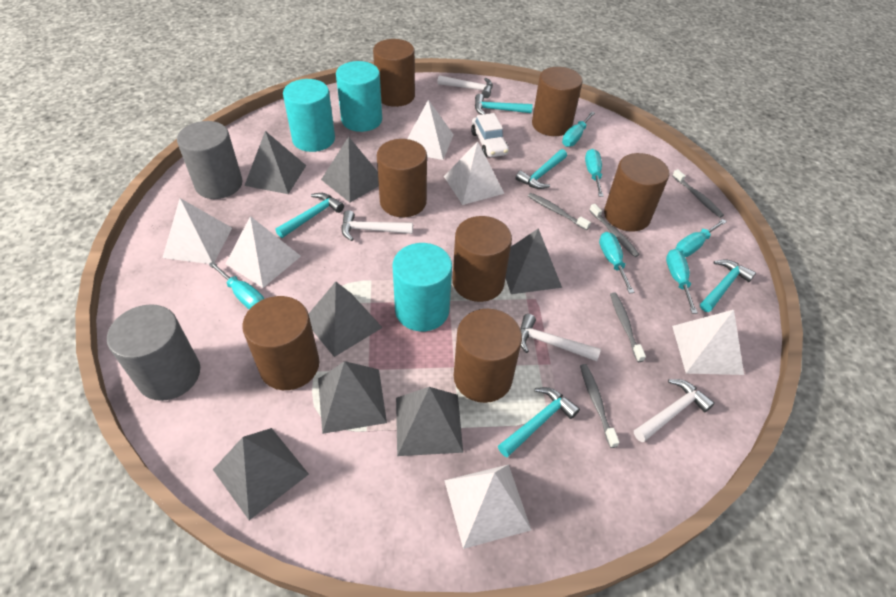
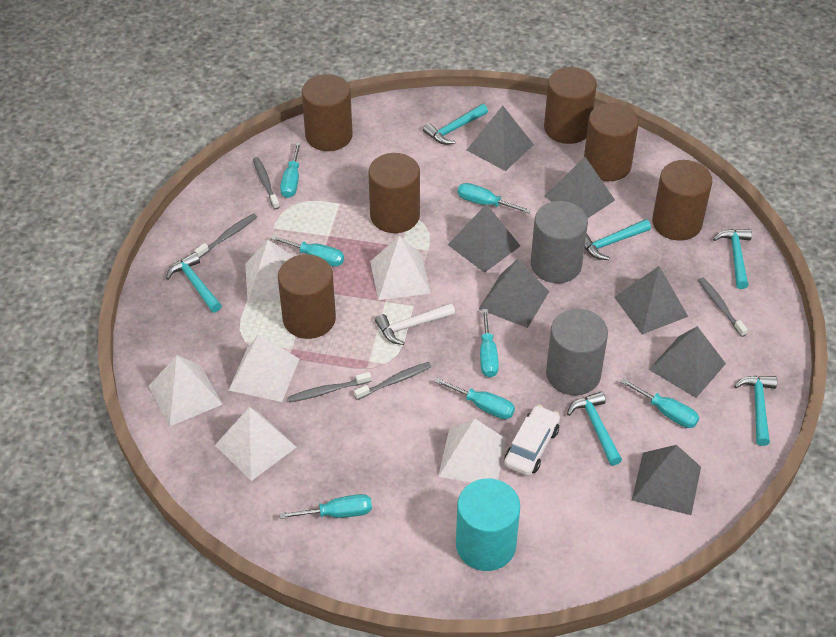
brown cylinder: [242,296,319,390] [373,39,415,107] [377,139,427,217] [452,216,512,302] [454,309,522,403] [532,67,582,136] [604,153,669,232] = 7 -> [278,254,336,339] [302,74,353,151] [368,153,420,233] [544,67,597,144] [584,103,639,181] [652,160,712,241] = 6
turquoise cylinder: [283,79,335,152] [336,61,382,132] [393,243,452,332] = 3 -> [456,478,520,571] = 1
turquoise hammer: [275,193,344,238] [475,94,533,115] [498,387,580,457] [516,149,567,189] [700,260,756,312] = 5 -> [166,252,222,312] [423,104,488,145] [567,391,622,466] [585,219,651,260] [713,229,752,289] [734,376,777,446] = 6
turquoise screwdriver: [209,262,264,309] [562,111,595,147] [585,149,604,197] [599,232,634,293] [666,249,698,314] [675,219,727,257] = 6 -> [270,235,344,267] [280,142,301,198] [280,494,372,519] [434,378,515,419] [458,183,531,213] [480,309,499,377] [621,378,699,428] = 7
white hammer: [341,210,413,241] [437,75,493,98] [520,314,601,361] [634,379,715,442] = 4 -> [375,303,455,345] = 1

